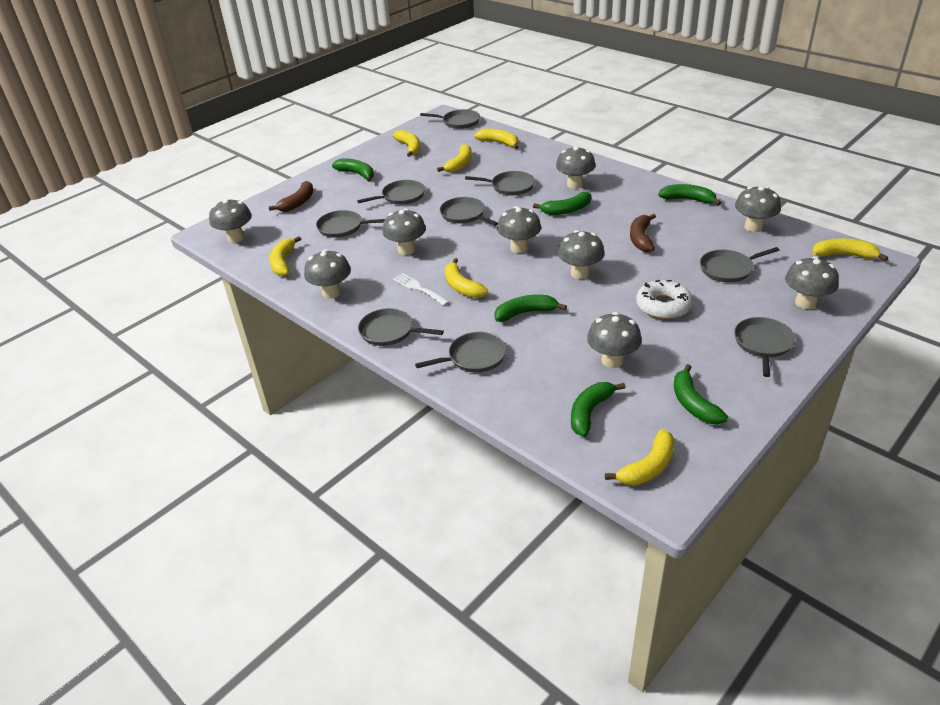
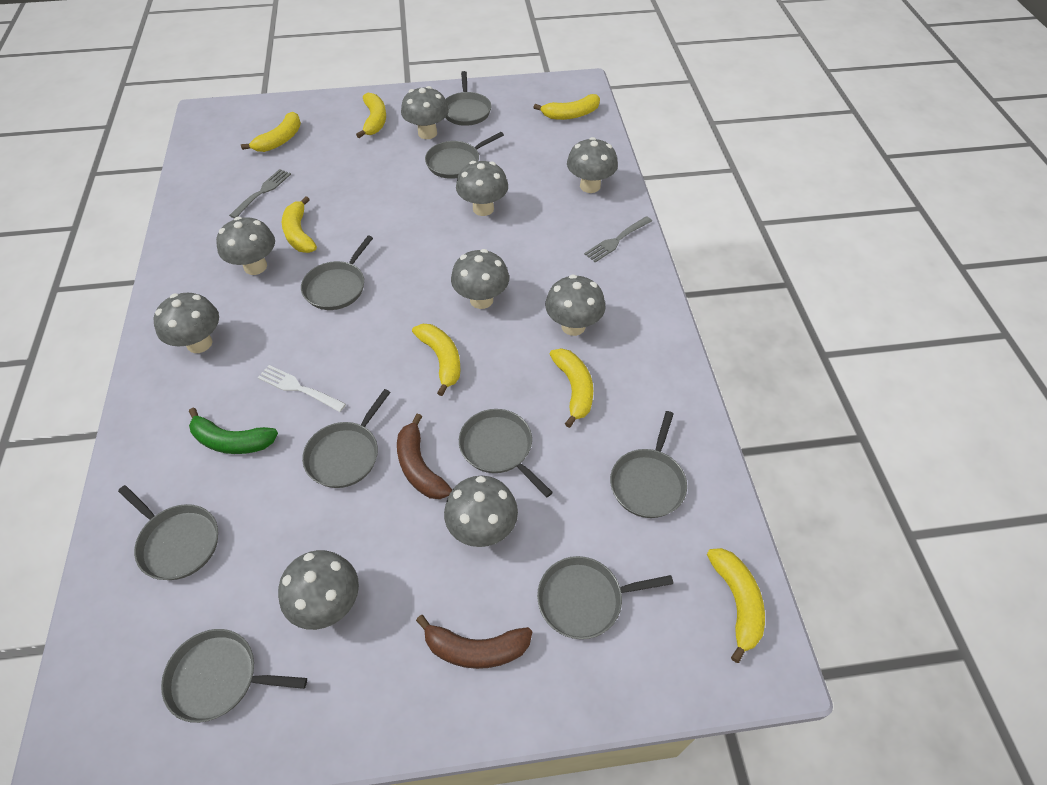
green banana: [332,158,374,182] [494,295,567,322] [533,192,591,215] [571,382,626,437] [658,184,721,206] [674,364,728,424] = 6 -> [189,408,278,454] = 1
grey fork: none = 0 -> [229,169,291,219] [584,216,652,262] = 2
white donut: [636,280,693,319] = 1 -> none = 0

